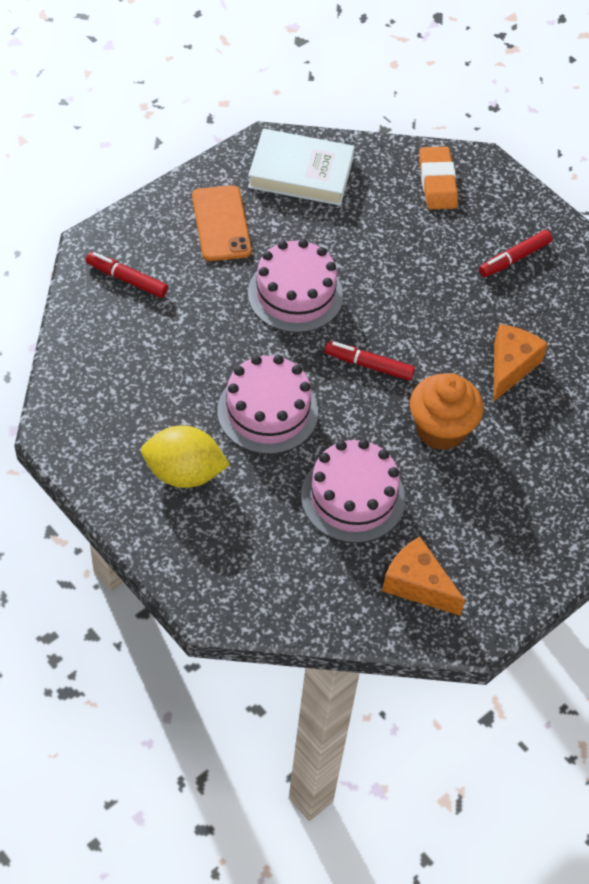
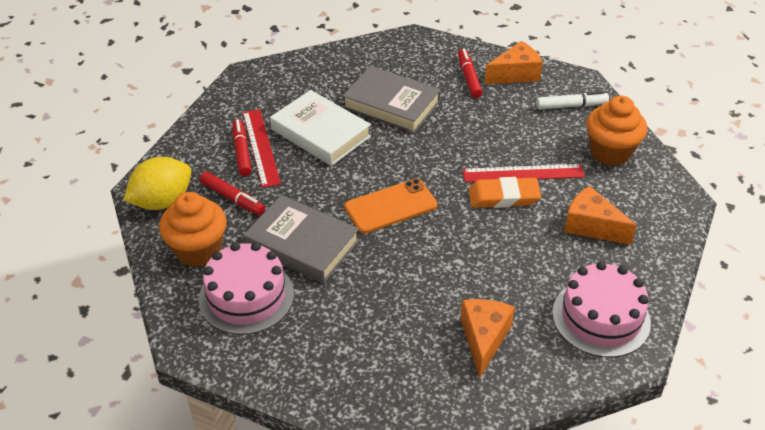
grey book: none = 0 -> [243,195,359,283] [343,66,441,133] = 2
orange cheese: [382,537,465,616] [493,324,548,402] = 2 -> [461,299,515,378] [485,41,543,84] [564,186,637,245] = 3
orange cupcake: [410,373,483,450] = 1 -> [159,192,227,267] [586,96,647,166] = 2
pink cake: [217,355,318,454] [248,239,343,333] [301,439,405,543] = 3 -> [199,242,294,335] [552,261,651,358] = 2
red ruler: none = 0 -> [243,109,281,188] [463,164,585,182] = 2
white marker: none = 0 -> [536,91,609,109] = 1

